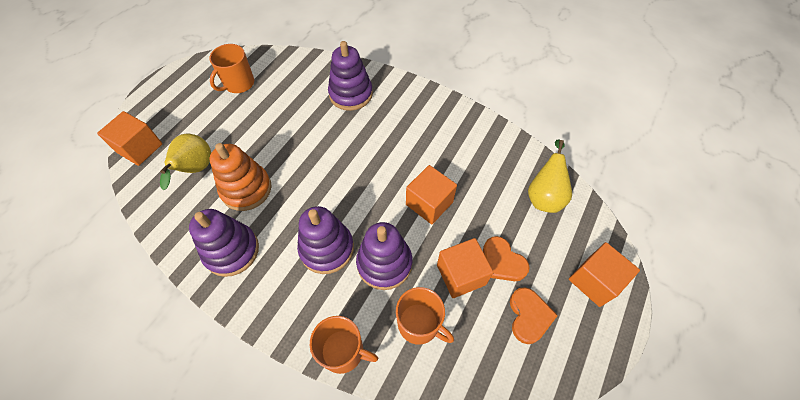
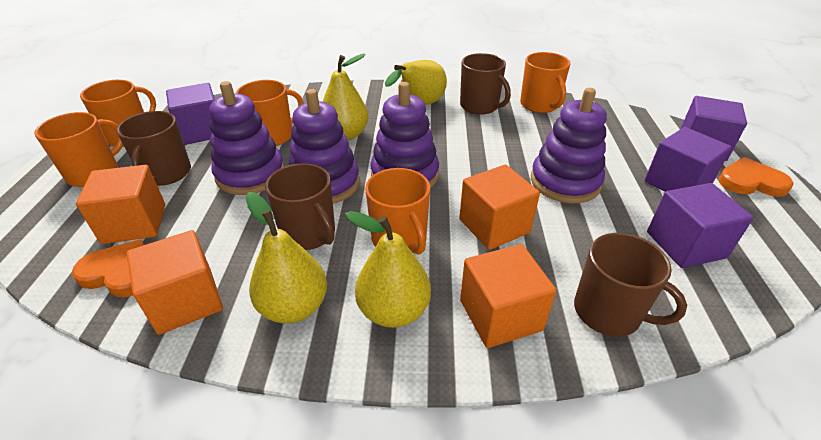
brown mug: none = 0 -> [116,111,191,186] [265,163,335,250] [460,53,511,115] [574,233,687,337] = 4
orange mug: [209,44,254,93] [310,316,378,374] [396,287,454,345] = 3 -> [34,112,123,187] [80,80,156,147] [236,80,304,146] [365,168,430,255] [520,52,570,113] = 5
orange stacking toy: [209,143,272,211] = 1 -> none = 0
purple cube: none = 0 -> [166,83,215,145] [645,127,732,192] [647,183,754,268] [680,96,747,161] = 4
yellow pear: [160,134,211,190] [528,139,572,213] = 2 -> [246,192,327,324] [323,54,369,140] [345,211,431,328] [385,60,447,105] = 4

